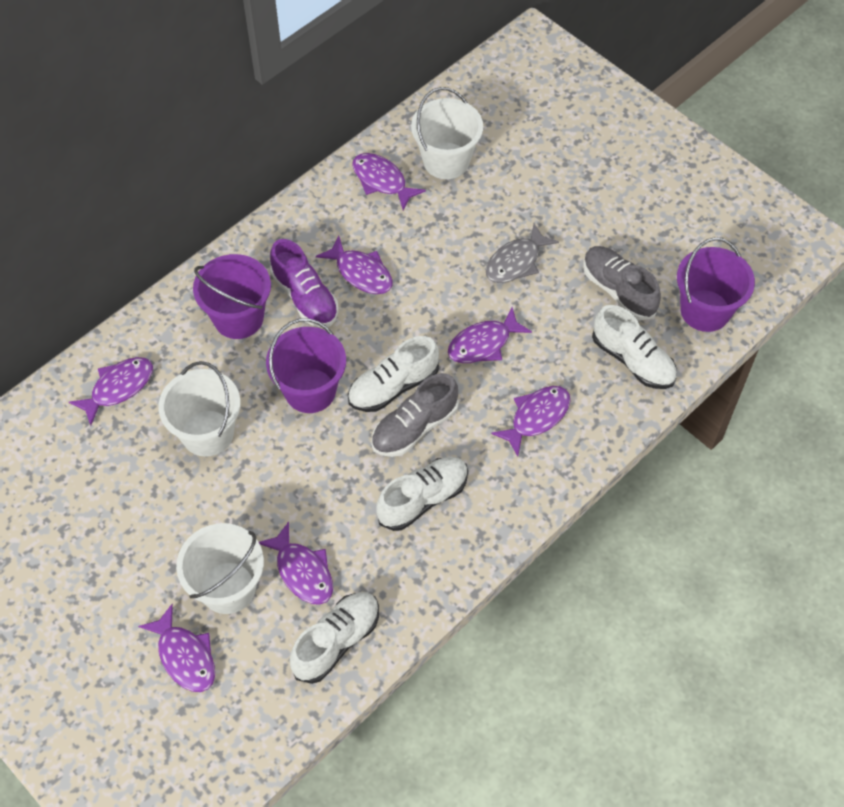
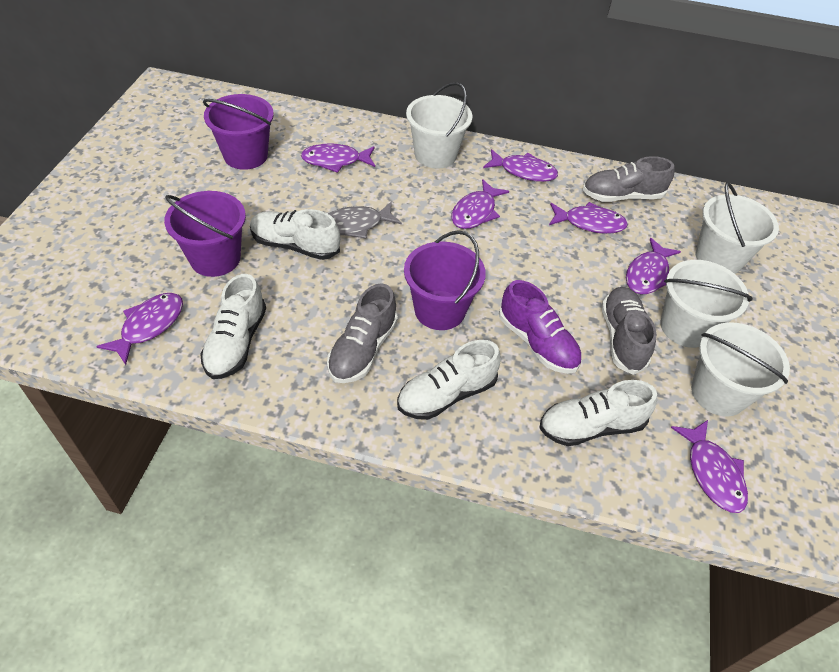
grey shoe: [371,373,459,457] [583,246,661,320] = 2 -> [327,283,398,383] [583,156,674,202] [601,287,657,375] = 3
white bucket: [158,361,240,457] [176,523,264,614] [411,87,483,179] = 3 -> [406,82,473,169] [660,260,753,348] [691,322,790,416] [696,182,779,274] = 4

